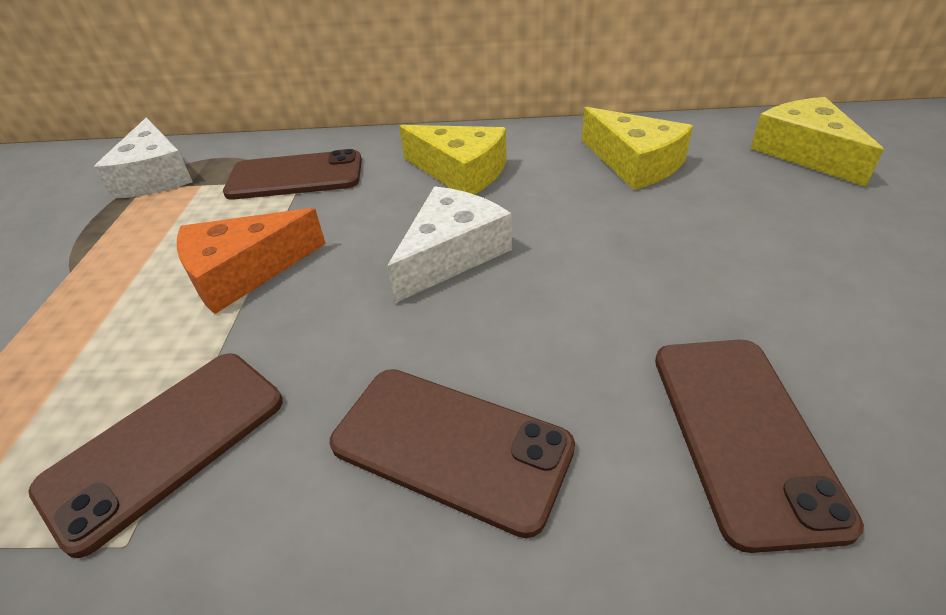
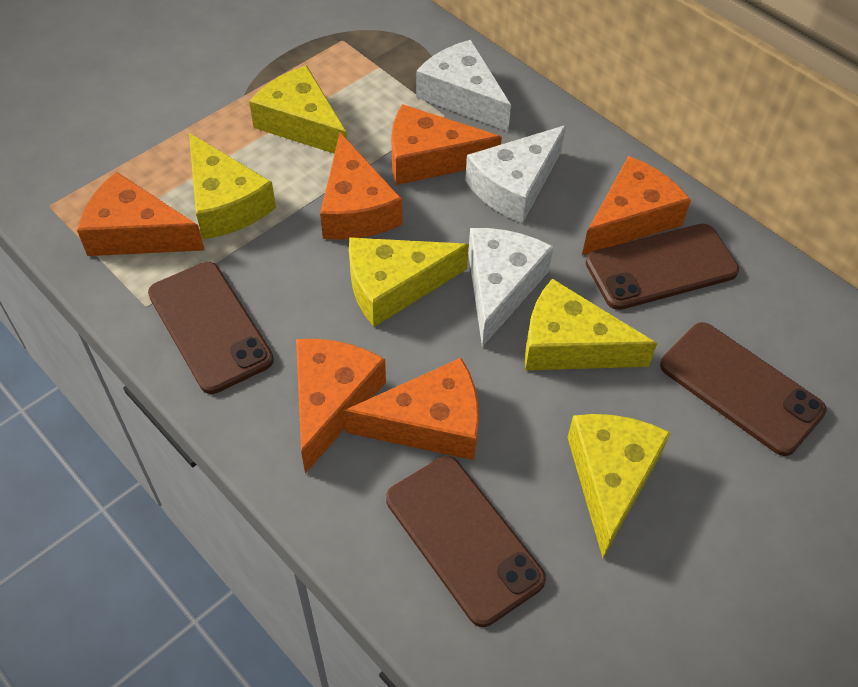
orange cheese: [177,208,326,314] = 1 -> [77,172,204,256] [296,339,386,473] [320,133,402,240] [344,358,479,460] [391,104,502,185] [582,156,691,255] = 6
white cheese: [94,118,193,199] [387,186,512,303] = 2 -> [416,40,511,131] [465,125,566,223] [468,228,553,347] = 3
yellow cheese: [399,125,507,194] [582,107,693,190] [750,97,884,187] = 3 -> [189,133,276,239] [249,65,347,154] [349,237,469,327] [525,278,657,370] [567,414,671,558] = 5

